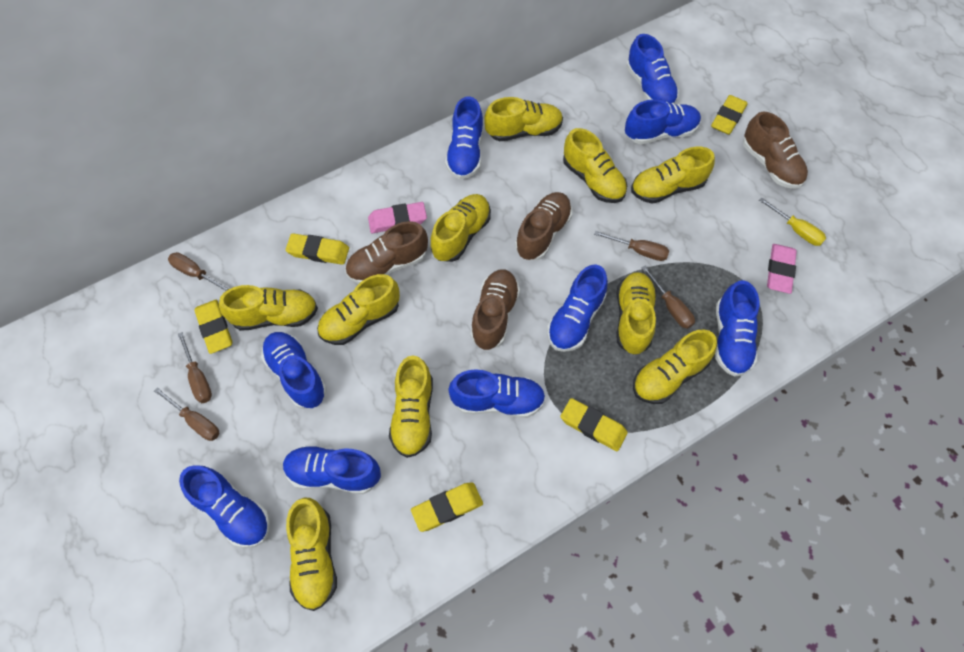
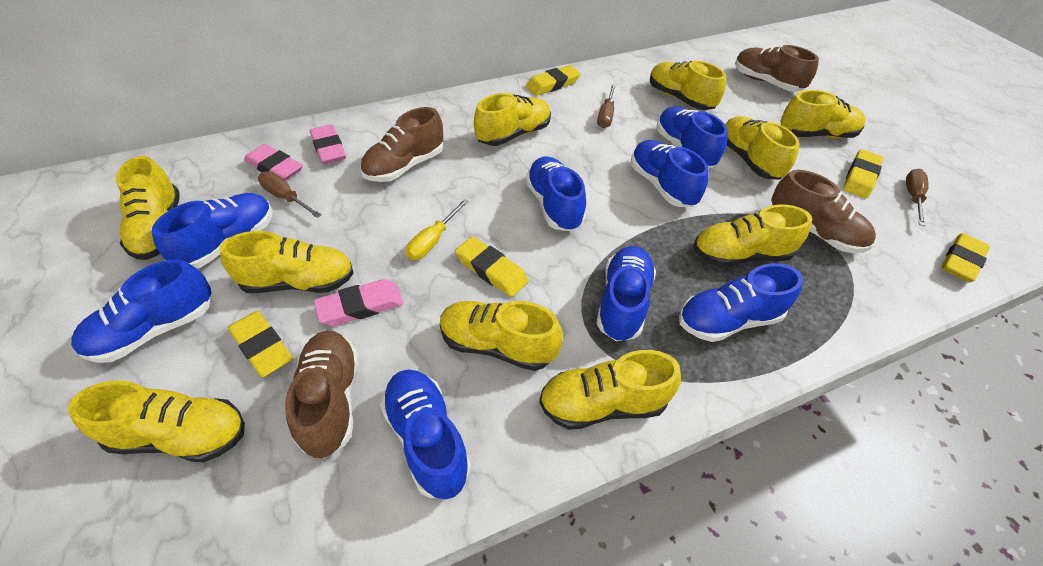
blue shoe: [179,465,270,548] [261,332,327,409] [283,445,381,494] [445,96,483,179] [448,369,546,418] [547,264,608,352] [625,99,701,144] [626,34,679,104] [715,280,760,377] = 9 -> [71,259,212,363] [152,193,273,268] [380,369,471,500] [526,157,586,231] [596,246,656,341] [631,140,709,207] [656,106,728,168] [679,263,803,342] = 8
brown screwdriver: [154,387,220,441] [168,252,230,292] [178,332,212,403] [594,231,669,261] [641,266,695,329] = 5 -> [258,171,322,218] [597,84,616,128] [906,169,929,226] = 3
pink eraser: [368,202,427,233] [767,244,797,294] = 2 -> [244,144,303,181] [310,125,346,164] [314,279,403,326] = 3

